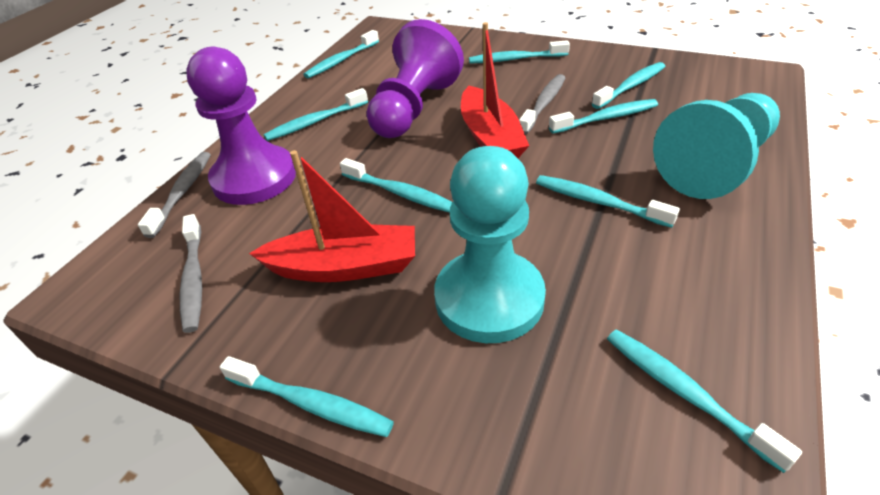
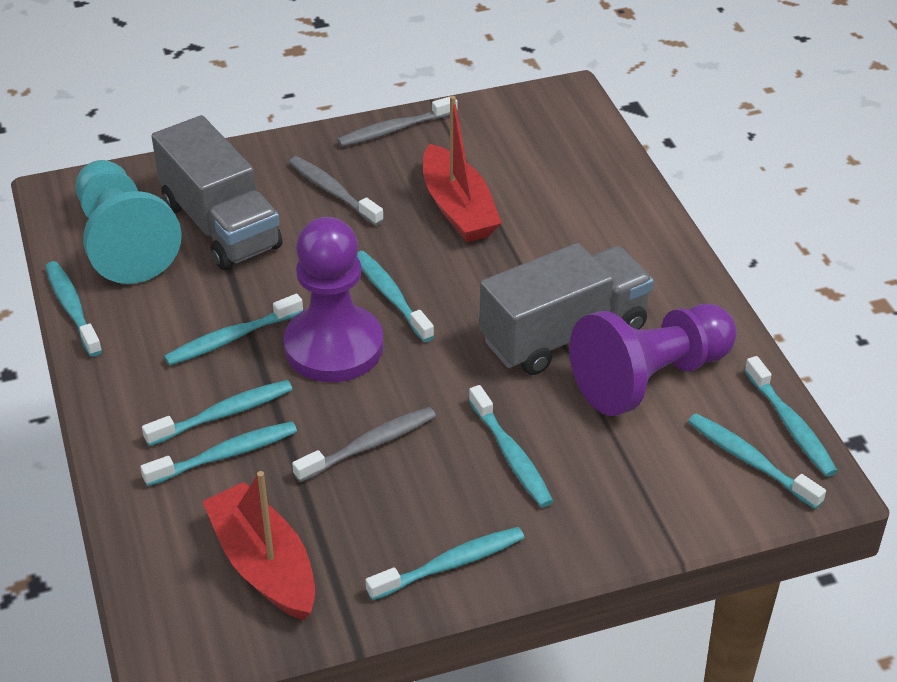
grey truck: none = 0 -> [152,115,283,270] [479,243,654,375] = 2
turquoise pawn: [434,146,546,343] [653,93,780,199] = 2 -> [76,160,182,284] = 1

